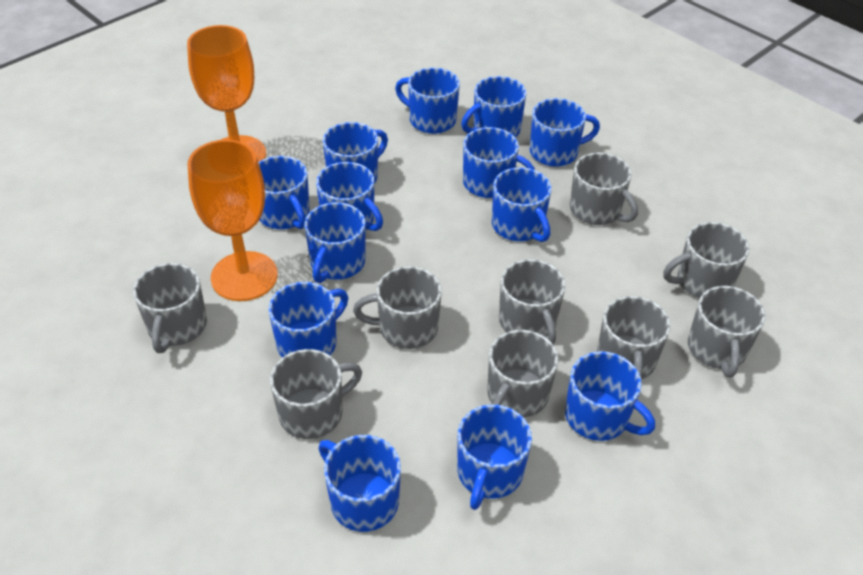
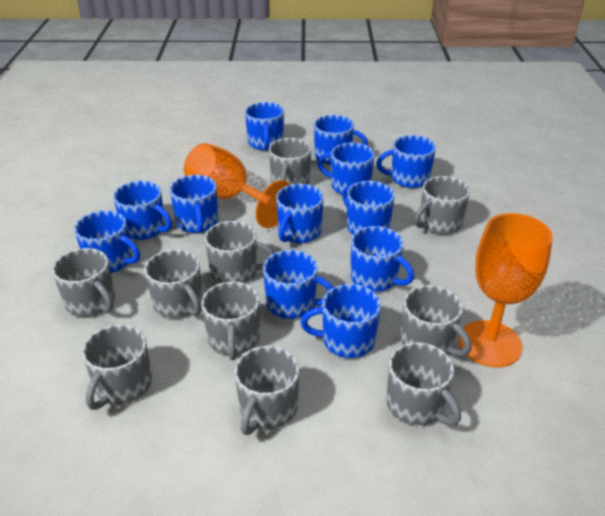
blue mug: [258,156,310,229] [268,282,348,358] [304,202,366,283] [316,162,383,231] [318,435,401,532] [323,122,388,183] [395,68,460,134] [457,404,532,510] [461,76,527,138] [463,127,535,198] [492,167,552,242] [530,98,600,167] [565,351,655,441] = 13 -> [74,210,140,273] [113,181,172,240] [170,175,218,233] [245,102,284,150] [263,250,334,319] [276,184,324,243] [301,284,381,358] [314,115,368,165] [317,143,374,195] [342,181,395,235] [351,226,414,292] [376,135,436,188] = 12
grey mug: [133,263,207,353] [270,349,362,439] [353,266,442,349] [487,330,559,417] [499,259,565,345] [570,153,638,225] [597,296,671,379] [663,222,750,298] [688,286,766,378] = 9 -> [52,248,115,317] [82,324,152,410] [144,249,202,318] [201,281,260,360] [205,221,274,283] [234,346,299,435] [269,138,312,185] [387,342,461,426] [401,285,472,357] [414,176,470,235] = 10

